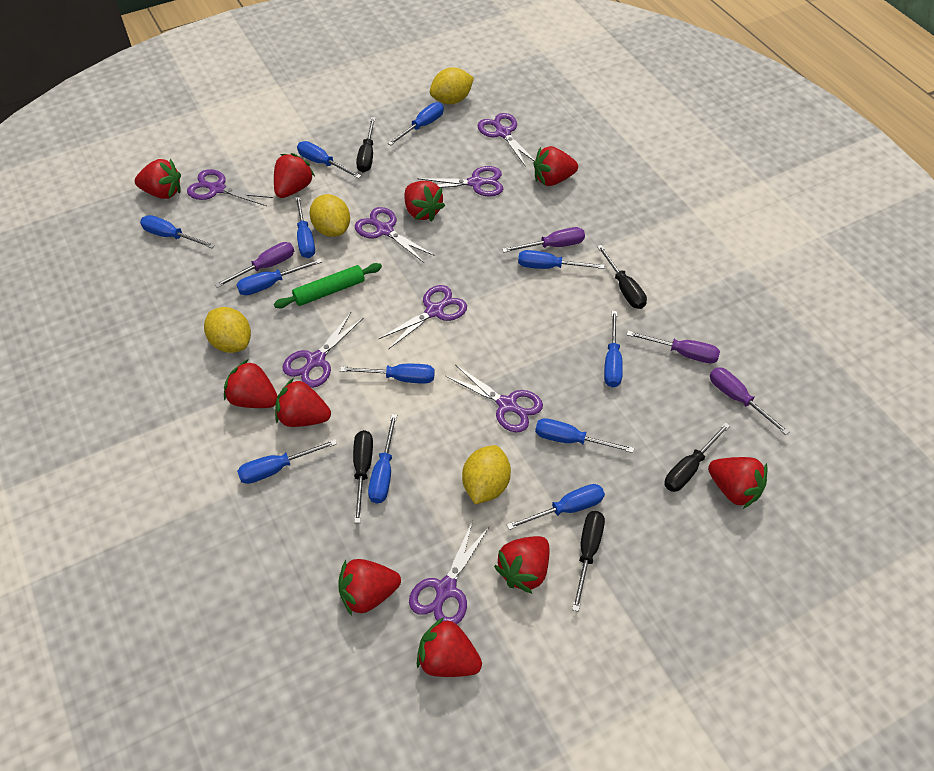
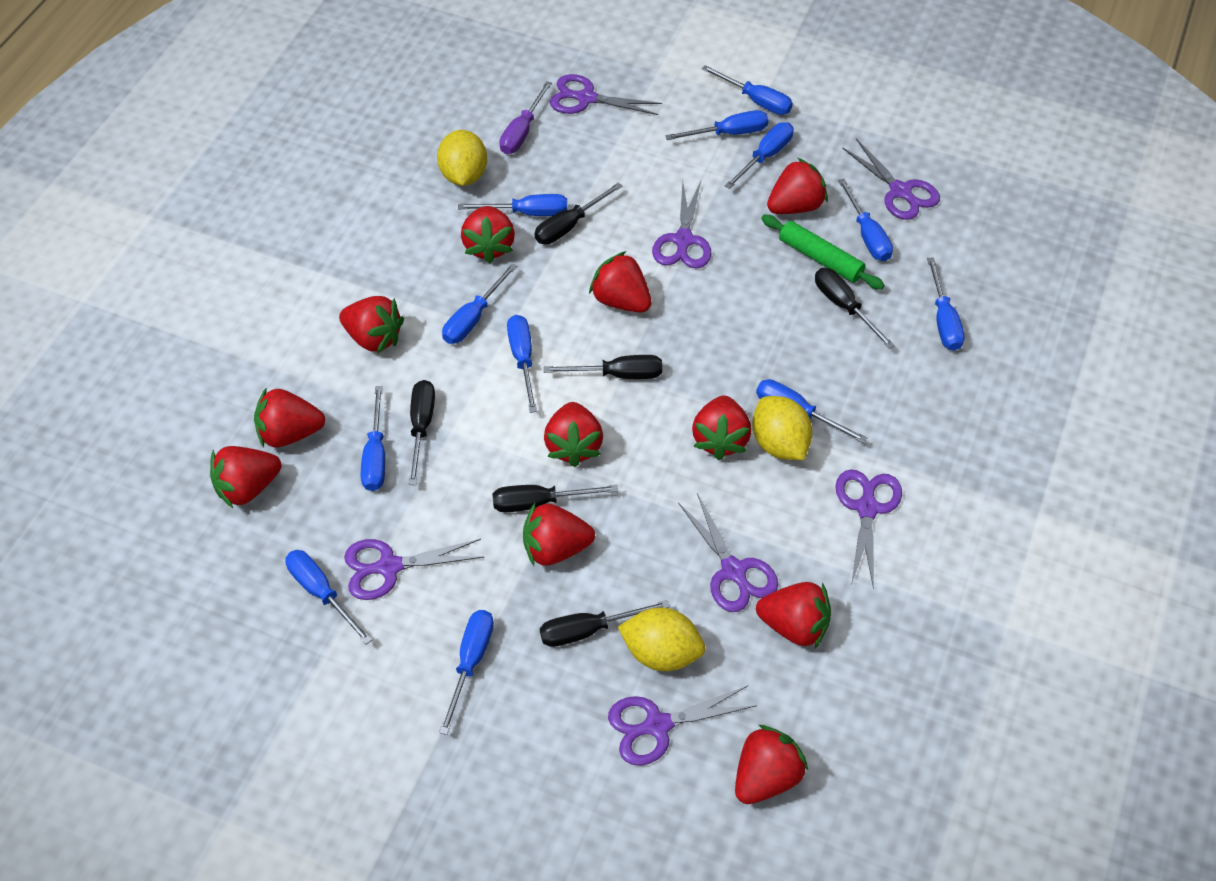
black screwdriver: [353,430,373,523] [356,117,376,173] [572,511,605,612] [597,245,647,309] [664,422,730,492] = 5 -> [409,380,435,485] [492,485,618,512] [534,182,623,245] [540,600,670,647] [544,355,662,379] [815,268,895,349] = 6
purple scissors: [187,169,273,206] [282,313,363,388] [355,207,435,263] [378,285,467,350] [409,521,489,624] [417,166,503,197] [446,365,543,432] [477,113,535,167] = 8 -> [344,539,484,600] [550,74,662,115] [608,686,757,766] [652,181,712,268] [678,493,778,612] [835,469,902,590] [842,139,940,220] = 7
purple screwdriver: [215,242,294,288] [502,227,585,253] [627,331,720,363] [710,367,790,435] = 4 -> [500,81,552,154] = 1
red strawberry: [135,159,181,199] [224,359,277,408] [274,153,315,198] [275,378,331,427] [338,559,401,616] [404,181,445,221] [417,617,482,677] [494,536,550,594] [534,146,578,186] [708,457,768,509] = 10 -> [210,446,281,508] [254,387,325,448] [339,296,404,354] [461,206,515,263] [523,503,595,566] [544,402,603,467] [589,251,652,313] [692,396,751,460] [735,725,808,804] [756,582,831,648] [767,158,828,214] = 11
yellow lemon: [204,307,251,353] [310,194,350,237] [430,67,474,104] [462,445,511,504] = 4 -> [437,130,487,186] [618,607,705,671] [752,396,813,460] = 3

